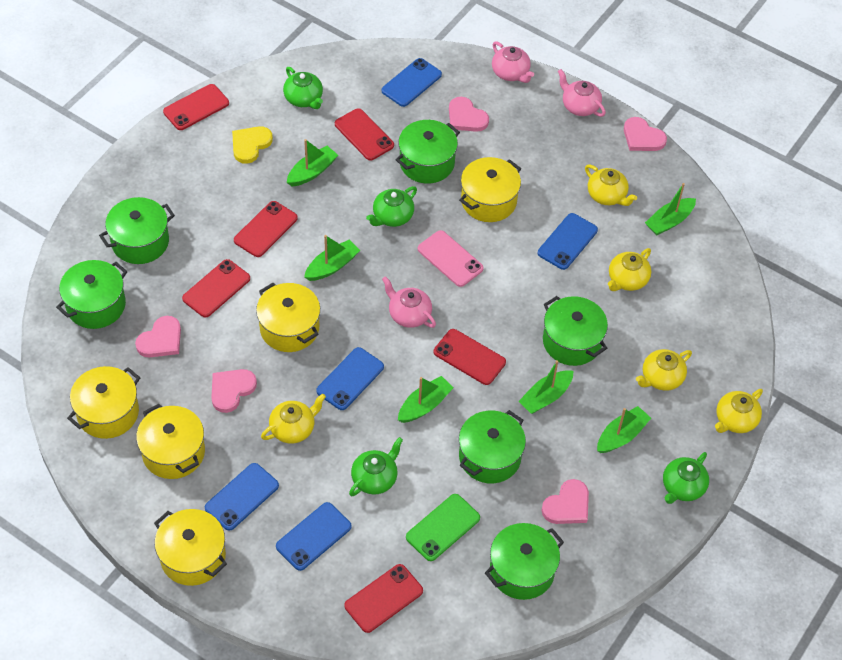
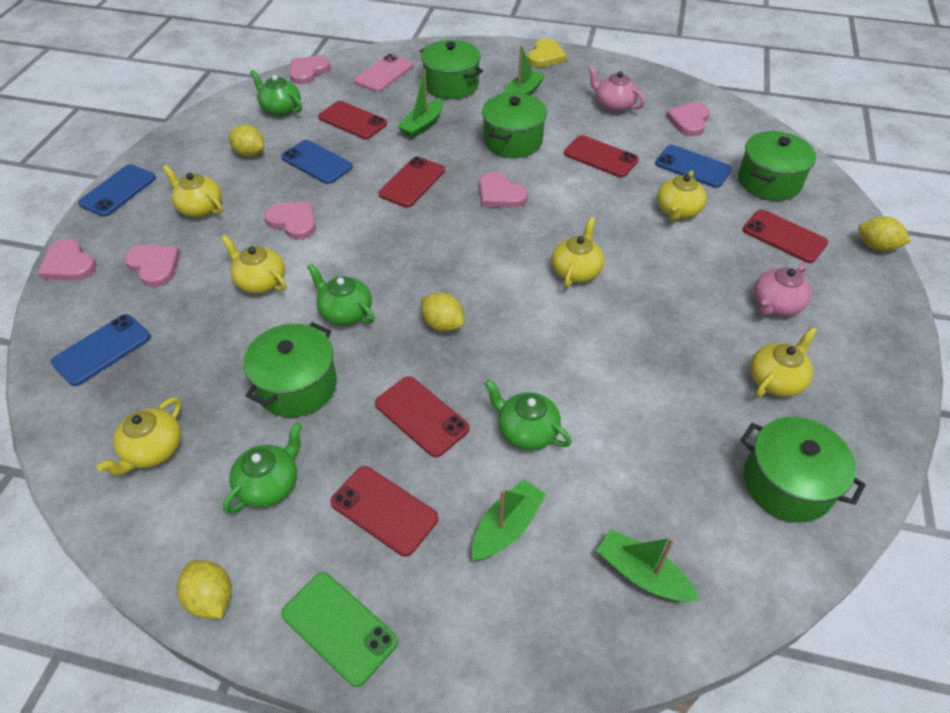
blue phone: [205,463,279,531] [276,502,352,571] [316,347,384,410] [382,58,442,107] [538,213,598,270] = 5 -> [51,314,151,386] [78,164,156,217] [281,140,353,184] [655,145,732,188] = 4
green boat: [287,139,338,186] [304,235,360,281] [398,376,454,423] [519,360,573,414] [597,406,651,453] [645,183,696,235] = 6 -> [397,69,444,139] [472,479,546,561] [503,45,545,95] [596,529,700,602] = 4
green pot: [56,260,128,329] [99,197,175,264] [396,120,460,184] [459,410,526,483] [485,523,564,600] [543,296,608,366] = 6 -> [244,322,337,417] [420,40,483,99] [482,93,547,158] [738,131,816,201] [740,417,866,522] = 5
pink heart: [135,316,181,357] [211,369,257,413] [449,97,489,132] [541,479,589,524] [624,117,667,151] = 5 -> [38,239,97,281] [124,245,180,287] [264,202,316,240] [289,56,331,84] [479,172,528,208] [666,103,710,136] = 6
pink teapot: [382,276,436,328] [492,41,534,83] [558,69,606,117] = 3 -> [588,66,645,113] [754,265,811,316] = 2
yellow lemon: none = 0 -> [177,560,231,619] [229,125,264,157] [421,293,464,332] [858,216,911,251] = 4
yellow pot: [67,366,140,439] [136,404,205,479] [154,509,227,586] [256,283,320,352] [459,157,521,222] = 5 -> none = 0
yellow teapot: [261,394,326,444] [585,164,637,206] [608,248,651,291] [636,349,692,391] [715,389,763,433] = 5 -> [97,397,181,476] [163,165,223,217] [221,235,287,294] [552,217,604,288] [657,170,707,221] [750,327,817,397] = 6

